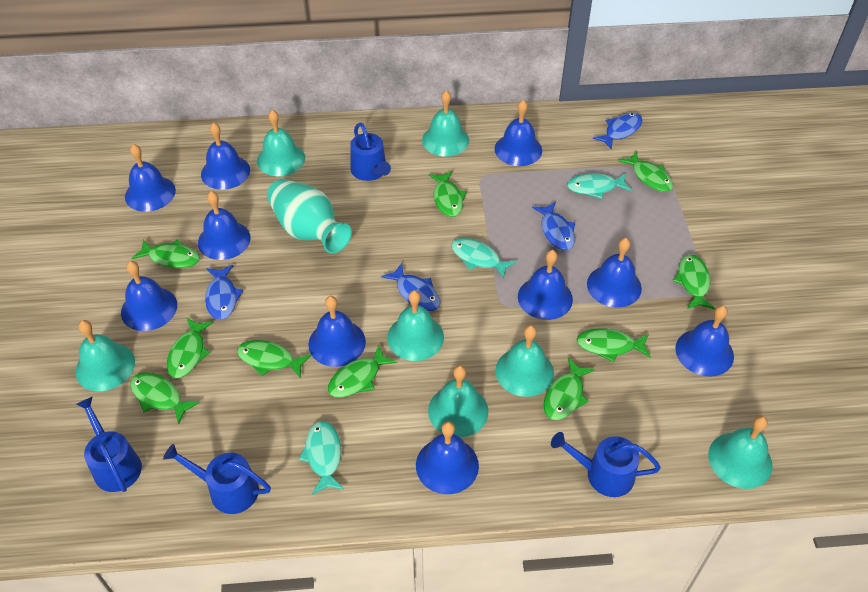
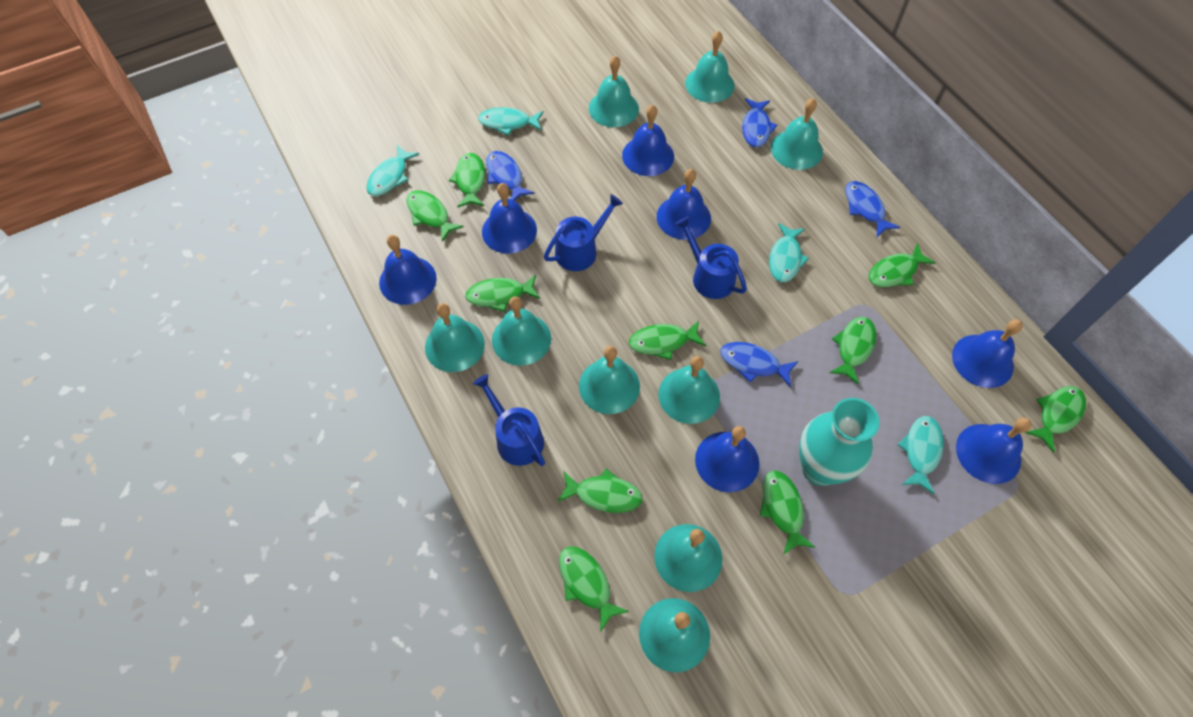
blue bell: [121,261,177,331] [125,144,176,212] [198,191,251,260] [201,122,250,190] [308,296,366,367] [416,421,479,494] [495,100,542,166] [518,250,573,320] [587,238,642,308] [675,305,734,377] = 10 -> [379,235,437,305] [482,183,537,254] [622,105,674,176] [657,169,711,240] [695,426,759,492] [952,319,1023,388] [956,418,1032,484] = 7
blue watering can: [76,397,142,492] [163,444,271,514] [350,122,391,181] [551,432,661,497] = 4 -> [473,374,545,466] [544,194,623,271] [675,216,747,299] = 3
turquoise bell: [75,320,135,391] [257,110,305,176] [387,290,444,361] [422,90,469,156] [428,365,488,438] [495,325,554,397] [708,416,773,489] = 7 -> [425,303,485,372] [492,297,551,366] [579,346,640,414] [589,56,639,127] [639,598,710,673] [654,524,722,592] [658,356,720,424] [685,31,734,103] [771,98,823,170] = 9
turquoise fish: [299,421,344,495] [451,238,517,279] [567,173,632,199] = 3 -> [367,145,419,196] [478,107,543,135] [769,223,809,282] [898,416,944,494] = 4

